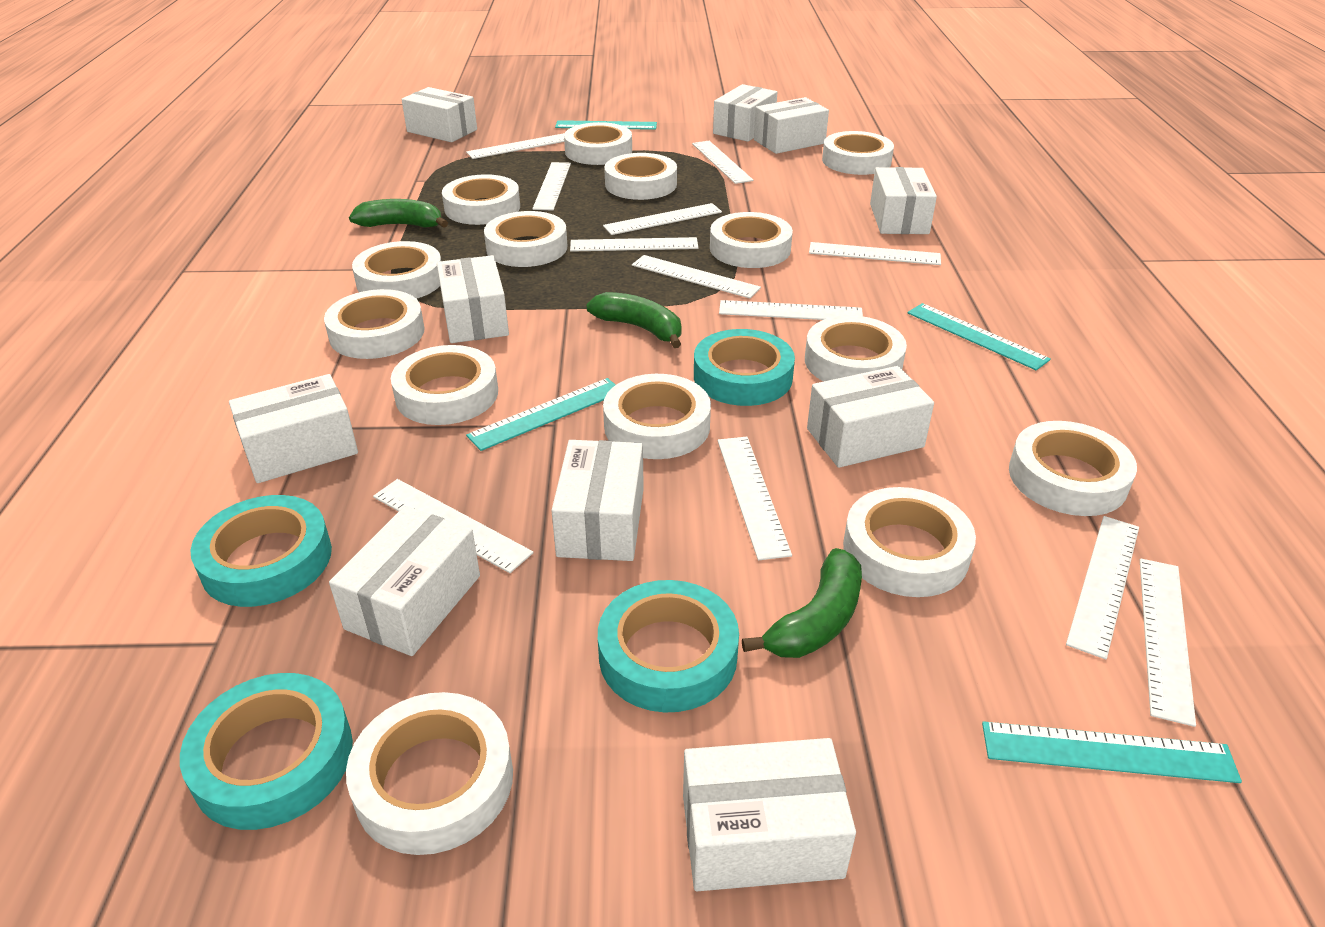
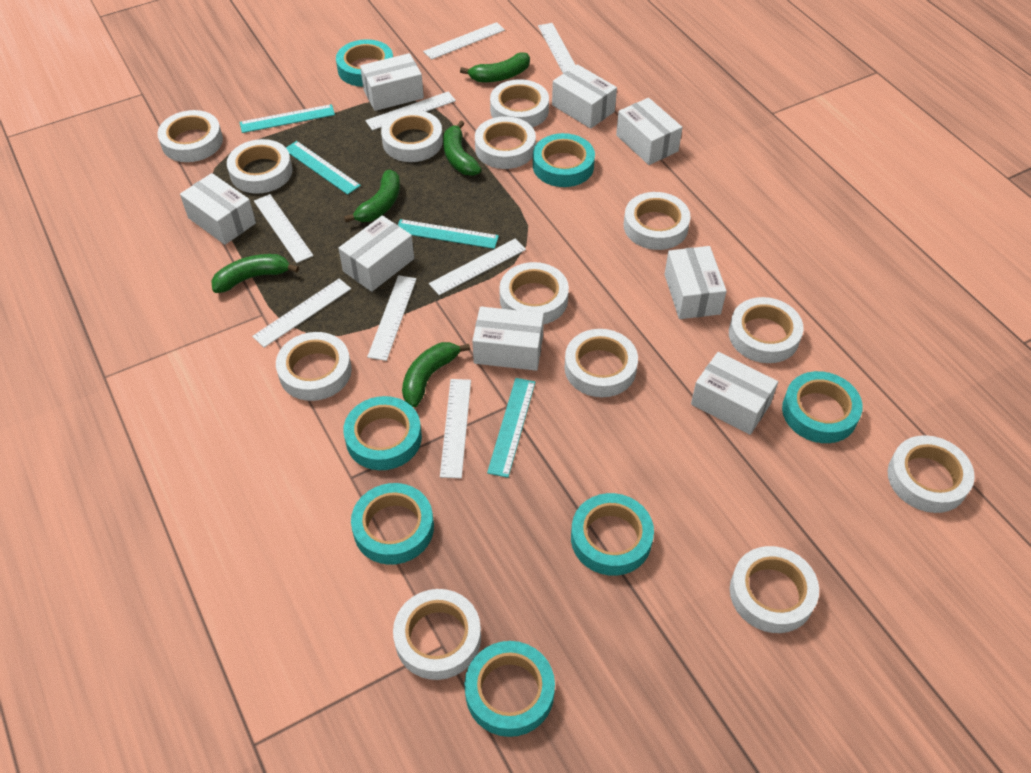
green banana: [349,199,448,228] [586,292,681,348] [742,548,862,658] = 3 -> [211,254,299,293] [344,170,400,222] [402,342,470,407] [443,120,482,176] [460,52,530,82] = 5
turquoise tape: [180,673,353,830] [190,495,332,607] [598,580,739,712] [694,329,795,406] = 4 -> [336,39,393,87] [343,396,422,470] [351,483,434,565] [465,641,555,737] [533,133,595,187] [571,493,654,576] [782,371,863,443] = 7
white box: [229,374,358,483] [329,506,480,656] [401,87,477,142] [437,255,509,343] [551,440,644,561] [683,738,856,891] [713,84,777,142] [754,97,829,154] [807,366,934,468] [870,167,937,234] = 10 -> [180,173,256,245] [338,216,414,292] [360,53,424,111] [472,307,544,371] [552,64,617,129] [616,98,683,165] [664,246,727,319] [691,352,778,435] = 8
white ruler: [373,479,534,573] [466,133,564,159] [532,162,571,211] [570,237,698,252] [603,203,722,235] [632,255,761,298] [692,141,753,184] [718,437,792,560] [719,300,863,320] [809,242,941,265] [1066,516,1139,660] [1140,559,1196,727] = 12 -> [252,278,351,348] [254,194,313,263] [365,91,456,131] [367,275,416,361] [423,22,505,60] [429,239,526,295] [440,379,471,478] [538,23,576,73] = 8
white tape: [324,289,425,359] [346,692,513,855] [352,241,441,299] [391,345,498,425] [442,174,520,225] [484,211,567,267] [564,122,632,165] [603,374,711,459] [604,153,677,200] [710,212,793,268] [805,315,907,382] [822,131,894,175] [843,487,976,597] [1009,421,1137,516] = 14 -> [157,110,223,162] [227,139,293,194] [276,332,352,401] [381,110,443,162] [393,589,481,680] [475,116,536,169] [490,79,549,128] [499,262,569,324] [564,329,638,397] [624,192,691,250] [729,297,803,363] [730,546,819,633] [888,435,975,513] = 13

